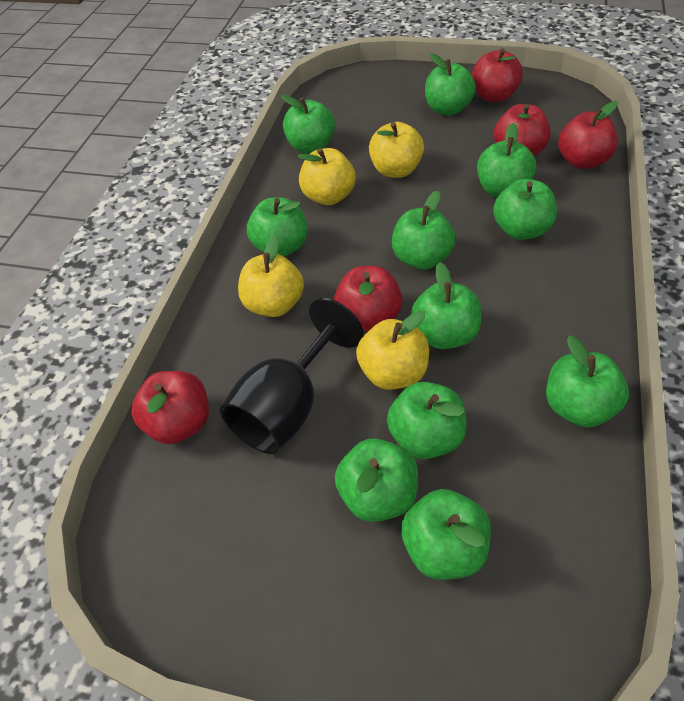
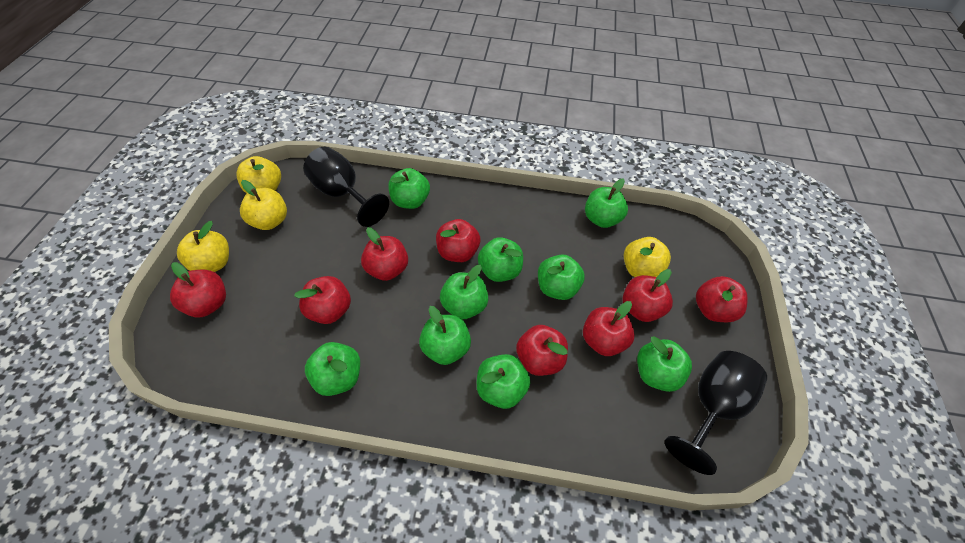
black goblet: [220,298,364,454] = 1 -> [303,147,389,227] [665,351,767,475] = 2
green apple: [247,197,308,256] [281,95,335,153] [335,438,418,522] [387,382,466,459] [392,191,456,270] [401,489,491,580] [411,262,481,349] [425,53,476,115] [477,123,536,197] [493,179,557,240] [546,336,629,427] = 11 -> [305,342,360,396] [388,168,430,209] [419,306,471,365] [440,265,488,319] [477,354,530,409] [478,237,523,282] [538,255,585,300] [585,179,628,228] [637,336,692,392] = 9
red apple: [131,371,209,444] [334,266,402,332] [472,48,523,102] [494,104,550,156] [558,101,618,169] = 5 -> [170,262,226,317] [294,276,351,324] [361,227,408,281] [436,219,480,262] [516,325,568,376] [583,301,635,356] [622,269,673,322] [696,276,748,322] = 8

